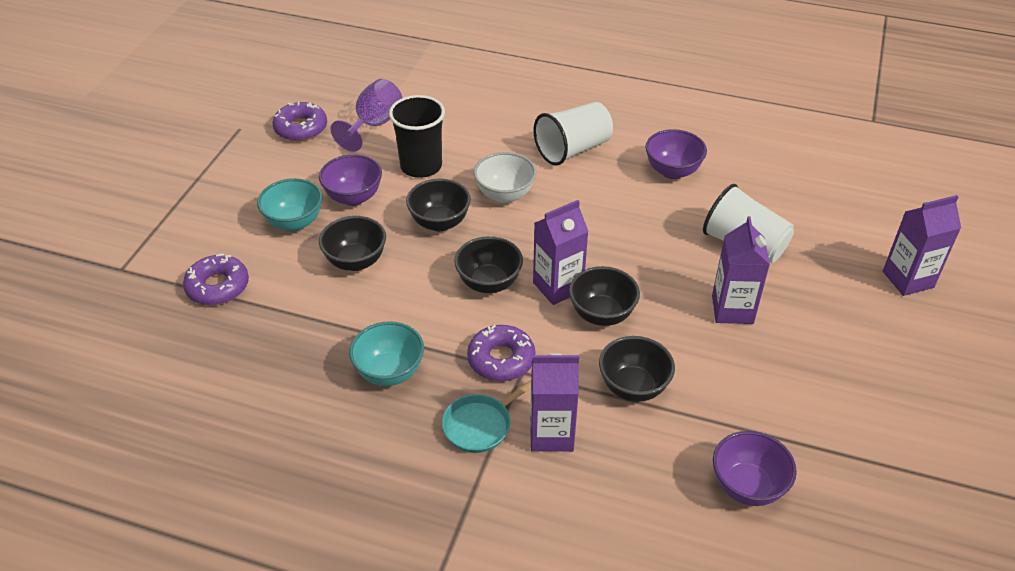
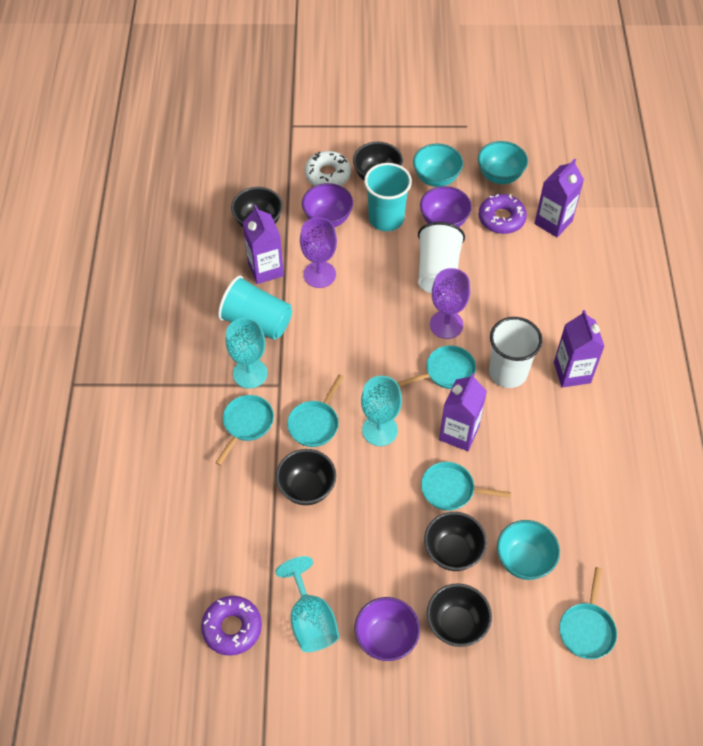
black cup: [389,95,445,178] = 1 -> none = 0
purple donut: [183,254,249,305] [273,102,327,141] [467,325,535,381] = 3 -> [201,596,262,656] [479,194,527,234] = 2
purple goblet: [330,79,402,152] = 1 -> [300,217,337,288] [430,268,470,339] = 2
turquoise bowl: [257,178,323,231] [349,321,424,386] = 2 -> [413,143,463,187] [478,141,528,184] [497,520,560,580] = 3
turquoise cup: none = 0 -> [218,276,292,340] [364,163,412,231] = 2
turquoise goblet: none = 0 -> [226,318,268,389] [275,556,339,652] [361,376,402,446] = 3
turquoise pan: [442,380,531,453] = 1 -> [215,395,274,465] [287,374,344,447] [397,345,476,389] [421,462,511,511] [559,567,617,659] = 5
white bowl: [474,152,536,203] = 1 -> none = 0
white donut: none = 0 -> [304,151,351,186] = 1

